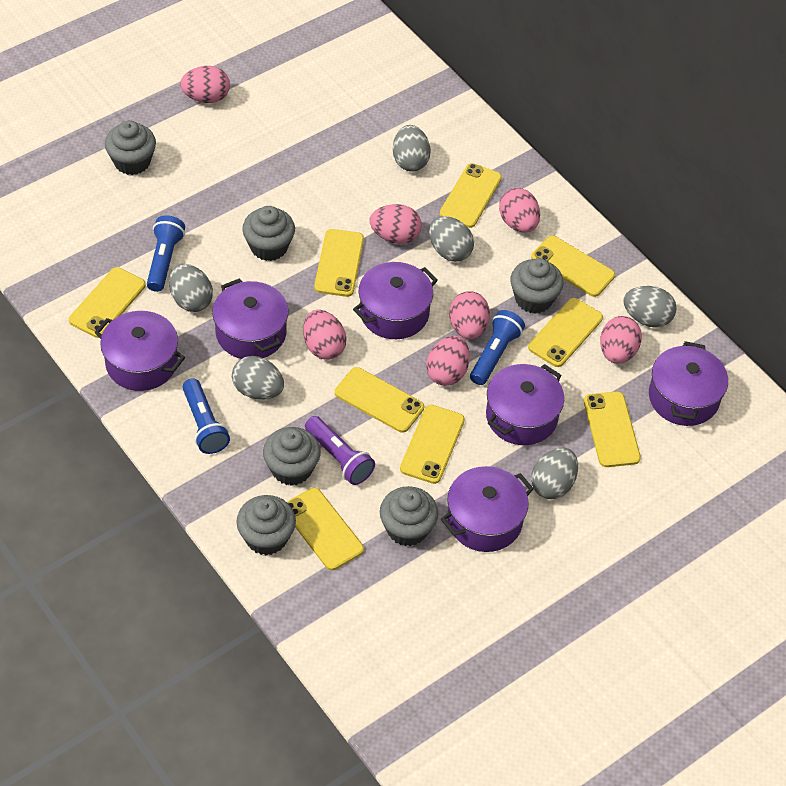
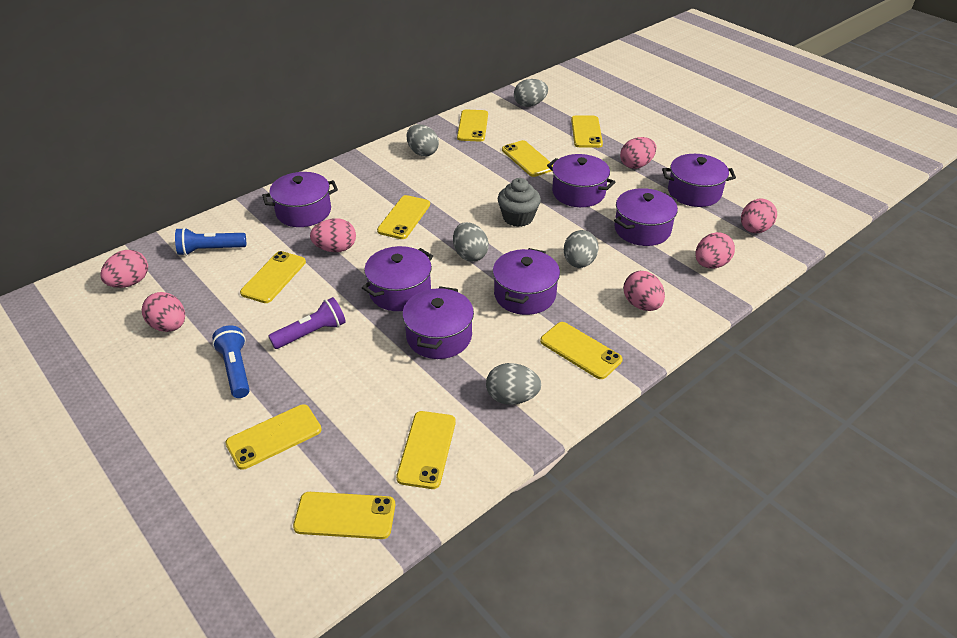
blue flashlight: [147,215,185,292] [182,378,230,454] [470,310,525,385] = 3 -> [175,227,246,256] [212,325,250,398] = 2
grey cupcake: [105,120,156,175] [236,495,296,555] [242,206,295,261] [263,427,321,486] [380,486,438,546] [510,258,563,314] = 6 -> [498,178,541,227] = 1
grey egg: [169,264,213,312] [232,356,284,400] [393,125,431,172] [429,216,474,262] [531,448,578,499] [623,286,677,328] = 6 -> [407,124,439,156] [453,222,489,262] [486,363,541,405] [514,79,548,107] [564,230,599,268] = 5
purple pot: [94,311,185,391] [212,278,288,359] [353,262,438,339] [441,466,534,552] [486,364,564,445] [649,341,728,426] = 6 -> [262,172,338,227] [362,246,433,311] [402,286,474,359] [493,248,560,315] [547,154,615,207] [614,188,678,246] [662,154,736,207] = 7

